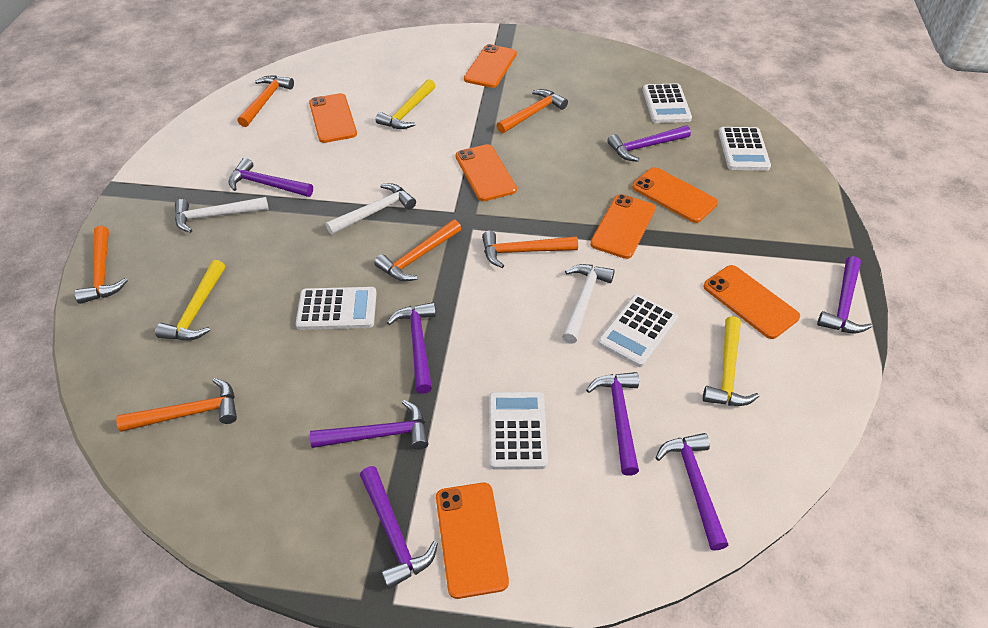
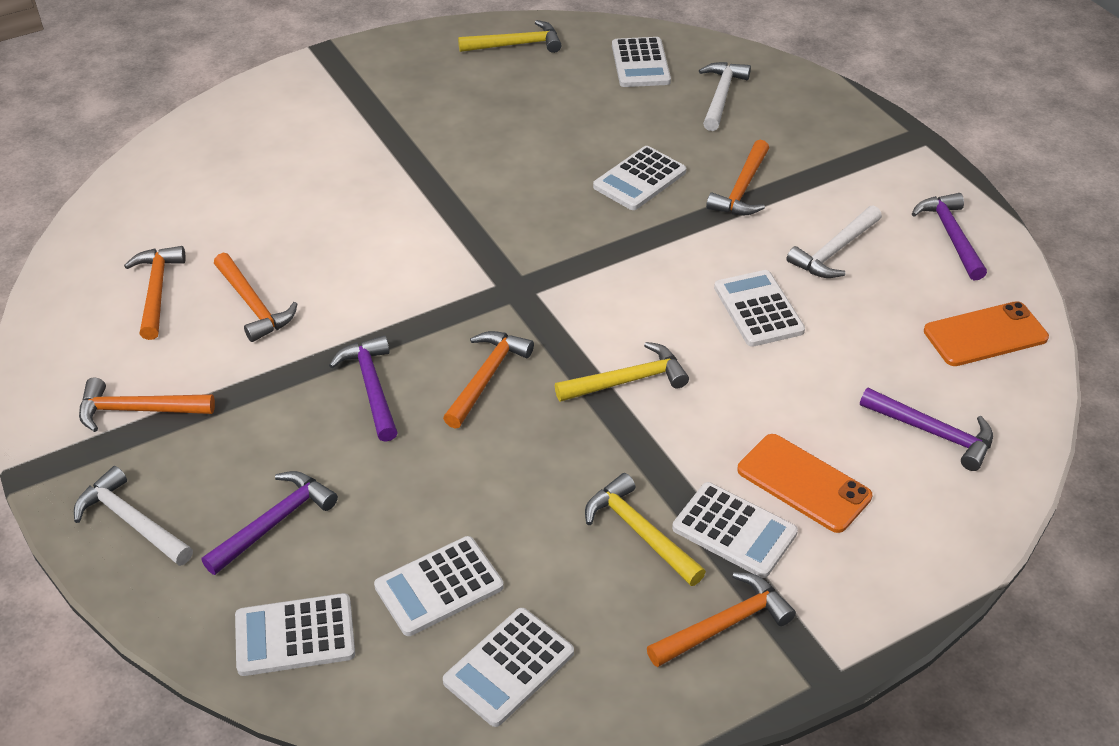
orange phone: [309,93,357,143] [436,483,509,599] [456,144,517,201] [464,44,517,88] [590,194,656,259] [632,167,718,223] [703,265,800,339] = 7 -> [737,434,872,533] [924,301,1049,366] = 2
purple hammer: [228,158,313,197] [310,400,429,450] [360,466,438,589] [387,302,436,394] [586,372,639,476] [607,125,691,162] [656,433,728,551] [817,256,872,333] = 8 -> [201,471,338,575] [329,336,398,442] [860,388,993,471] [912,193,987,280] = 4
white calculator: [296,287,377,330] [489,392,548,470] [598,294,678,367] [643,83,692,123] [718,127,771,171] = 5 -> [235,593,355,676] [374,536,504,636] [443,608,574,727] [593,146,686,210] [612,37,671,87] [672,482,798,578] [714,270,805,347] = 7

